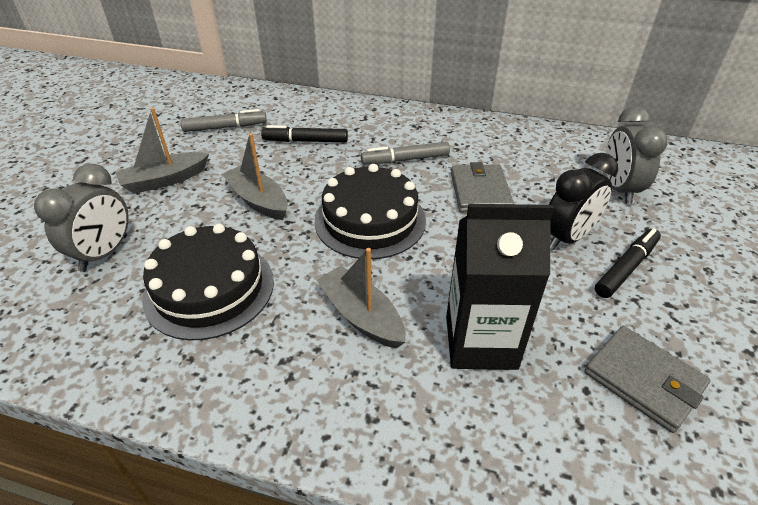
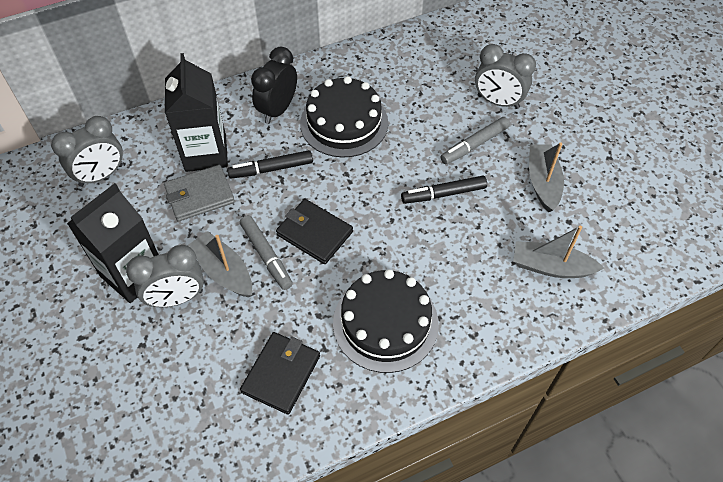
black carton: [446,204,554,370] = 1 -> [67,183,159,303] [165,53,228,172] = 2
black wallet: none = 0 -> [240,332,320,415] [276,199,353,264] = 2
grey clock: [34,164,129,272] [606,106,668,204] = 2 -> [51,116,123,187] [126,245,204,307] [475,44,536,109] = 3
grey wallet: [451,162,514,212] [584,326,710,433] = 2 -> [164,165,235,222] = 1

